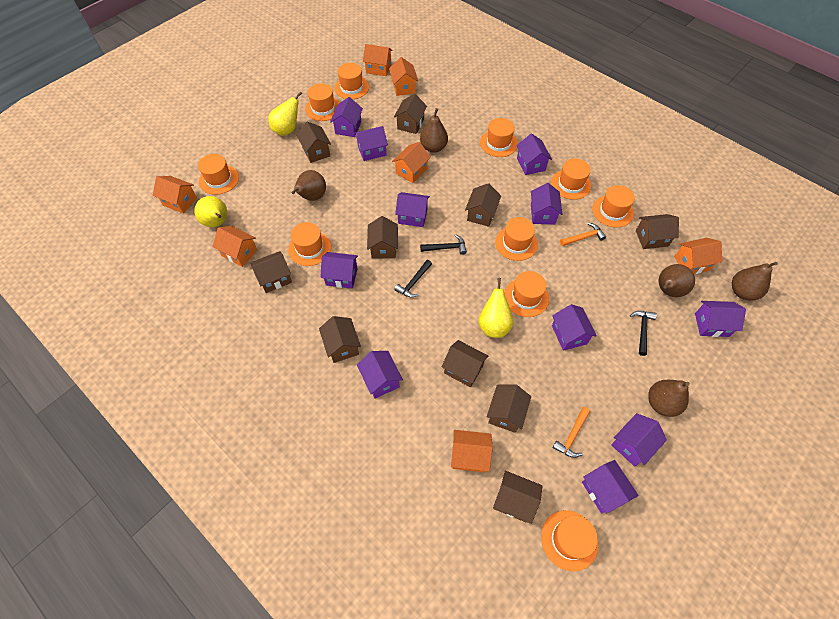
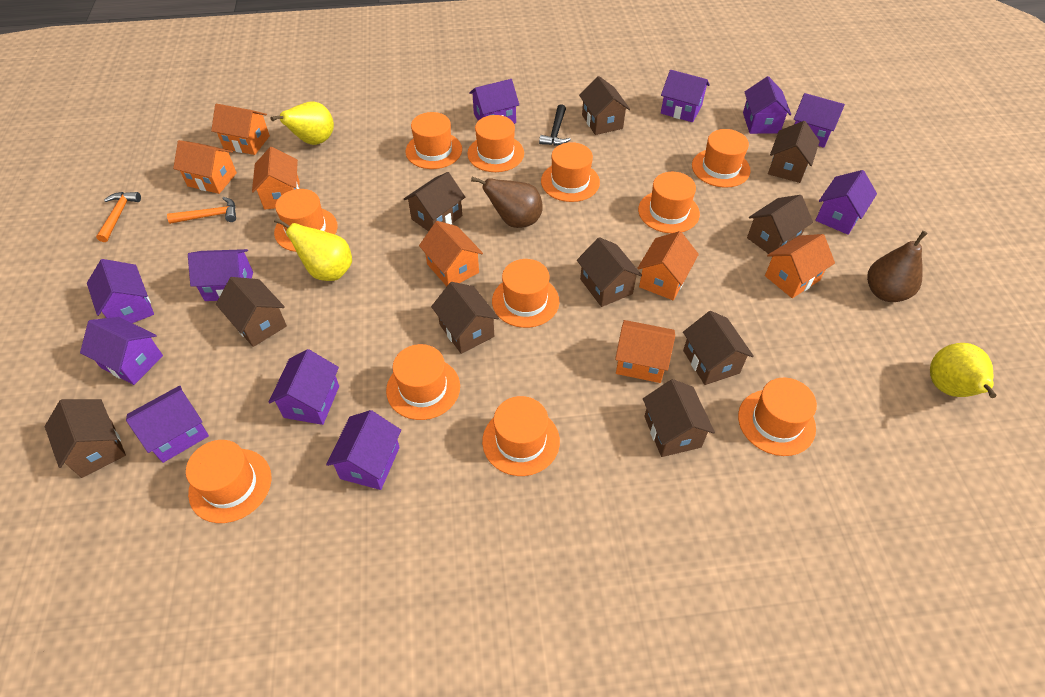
black hammer: [394,260,432,298] [420,234,467,255] [630,311,657,356] = 3 -> [539,104,571,146] = 1
brown pear: [292,170,326,201] [420,108,448,153] [648,380,690,417] [659,264,695,297] [732,262,778,300] = 5 -> [471,177,543,228] [867,231,928,302] = 2
orange hat: [198,154,239,195] [288,222,331,266] [305,83,340,121] [334,63,369,99] [480,118,518,157] [495,217,538,261] [504,271,549,317] [541,510,598,572] [551,159,591,200] [592,185,635,227] = 10 -> [186,440,271,523] [274,189,338,252] [386,344,460,420] [405,112,462,169] [467,115,524,172] [482,396,560,476] [492,259,559,328] [541,142,600,202] [638,172,700,233] [692,129,751,188] [738,378,817,456] = 11

